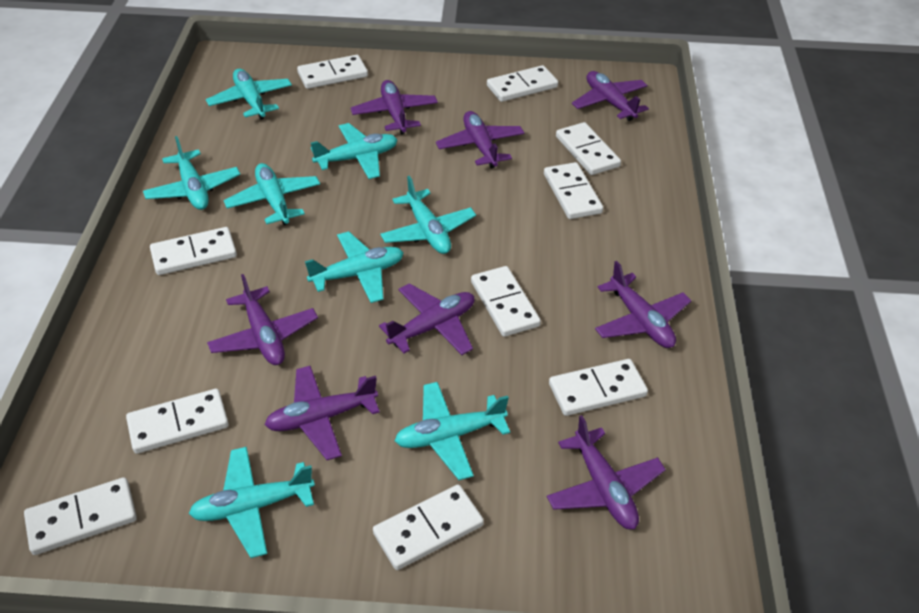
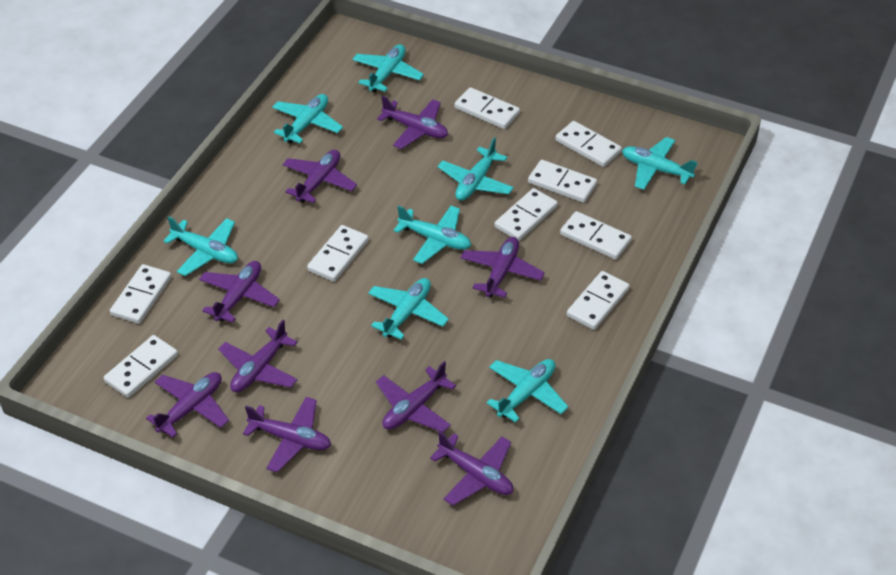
purple plane: [207,274,318,365] [265,366,380,460] [351,80,438,135] [379,283,475,355] [436,111,524,168] [547,415,666,529] [572,71,649,121] [595,261,691,348] = 8 -> [146,372,229,438] [199,261,280,323] [218,320,298,392] [243,397,331,473] [283,150,357,203] [376,361,456,432] [377,96,448,149] [430,431,513,506] [461,237,545,298] = 9
white domino: [24,477,137,555] [126,389,229,454] [150,227,237,275] [297,55,368,89] [373,484,484,570] [471,266,541,337] [487,65,558,102] [544,162,603,219] [549,359,648,416] [556,122,621,175] = 10 -> [104,335,178,398] [110,264,172,324] [307,225,369,282] [455,87,520,129] [494,188,558,241] [528,160,597,203] [555,121,622,167] [560,211,632,260] [567,271,630,330] = 9

